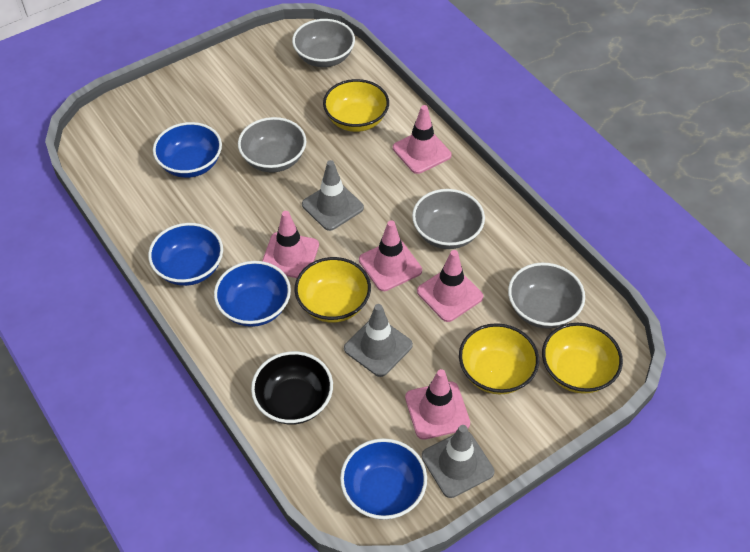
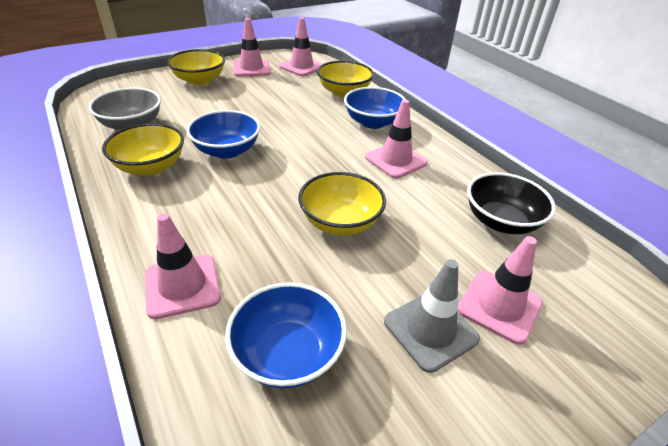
blue bowl: [148,223,223,286] [153,122,222,178] [214,261,291,327] [340,438,427,520] = 4 -> [186,110,260,159] [225,282,347,389] [344,87,405,129] = 3
grey bowl: [238,117,306,173] [292,19,355,67] [412,189,485,249] [508,263,585,329] = 4 -> [88,87,161,130] = 1
grey traffic cone: [302,160,364,231] [344,304,413,377] [422,425,494,498] = 3 -> [384,259,480,373] = 1

